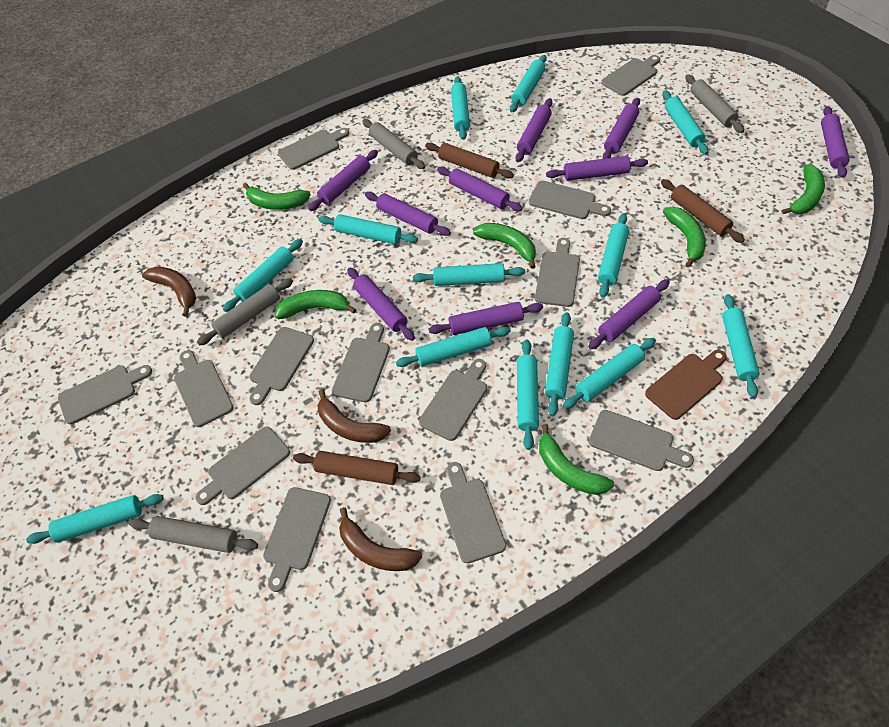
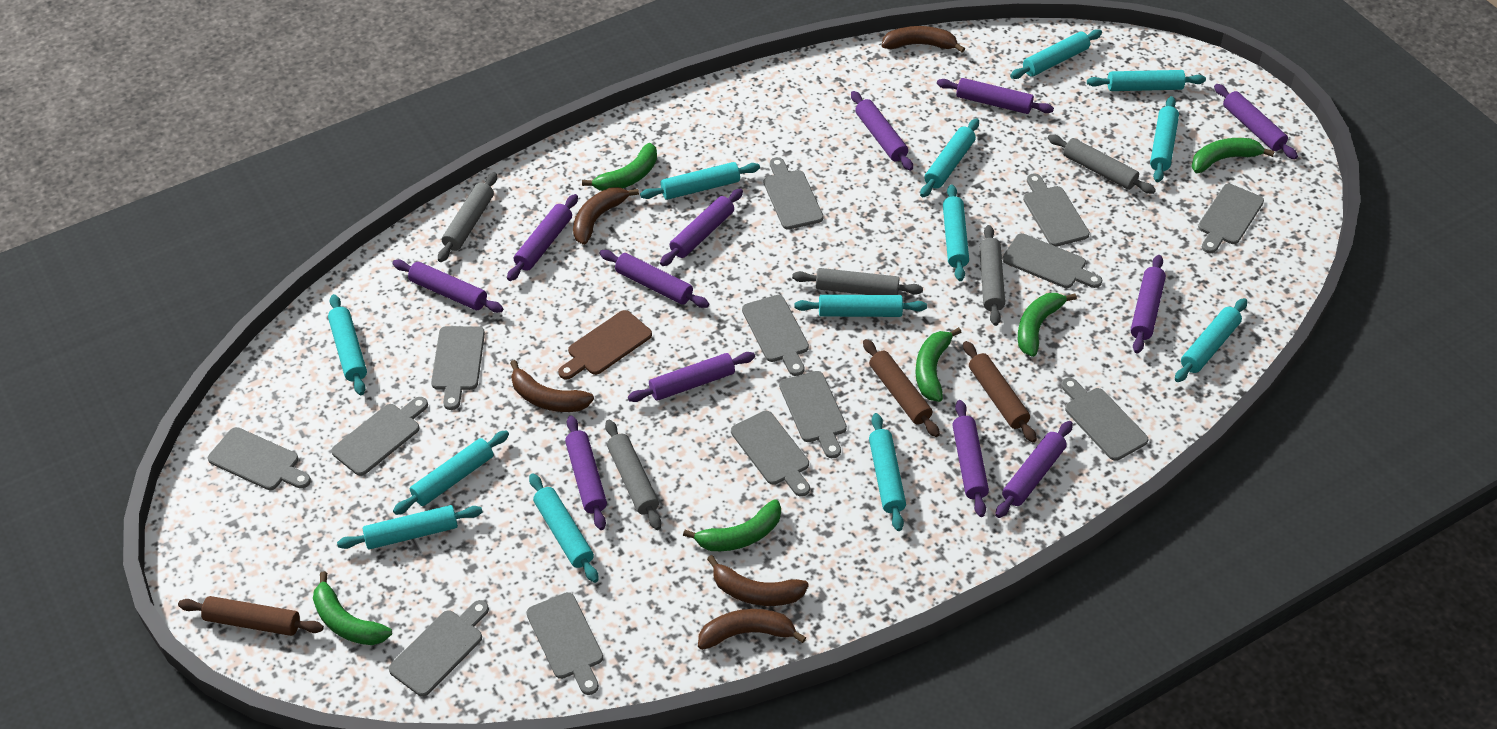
brown banana: [142,266,196,317] [317,389,391,443] [339,507,422,571] = 3 -> [510,360,594,412] [573,187,639,245] [698,609,807,650] [707,555,809,606] [882,26,965,53] = 5
grey rolling pin: [129,516,258,553] [197,278,293,346] [362,119,425,169] [685,74,744,133] = 4 -> [438,172,497,262] [605,420,661,530] [792,268,923,295] [979,225,1005,326] [1048,134,1156,194] = 5
purple rolling pin: [308,150,378,211] [347,267,415,341] [365,192,451,236] [429,302,543,335] [437,167,523,211] [515,98,553,162] [546,156,648,181] [588,280,670,349] [603,98,640,159] [821,106,849,178] = 10 -> [392,260,503,313] [507,194,578,281] [565,415,607,530] [599,250,709,308] [628,352,755,402] [660,189,743,266] [851,91,913,171] [937,78,1054,114] [952,400,989,517] [995,421,1073,518] [1131,255,1166,354] [1214,84,1298,160] = 12

